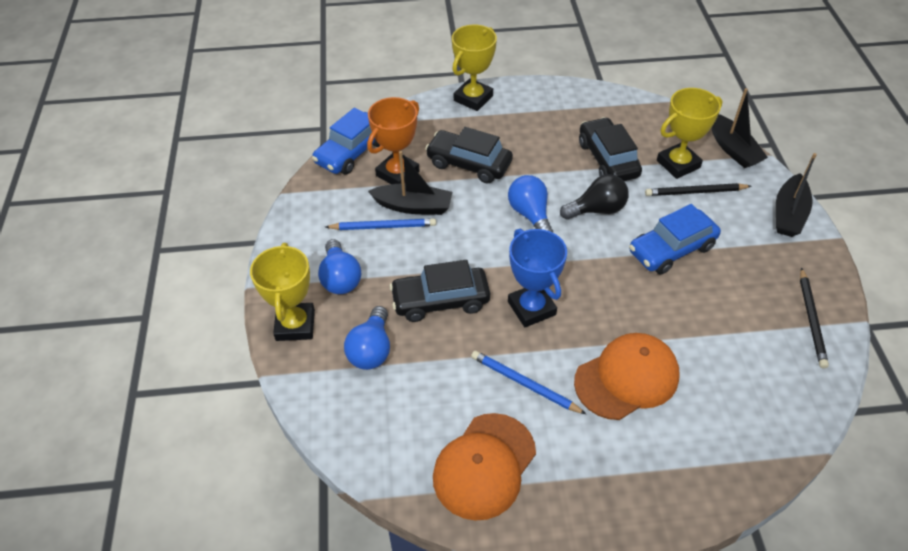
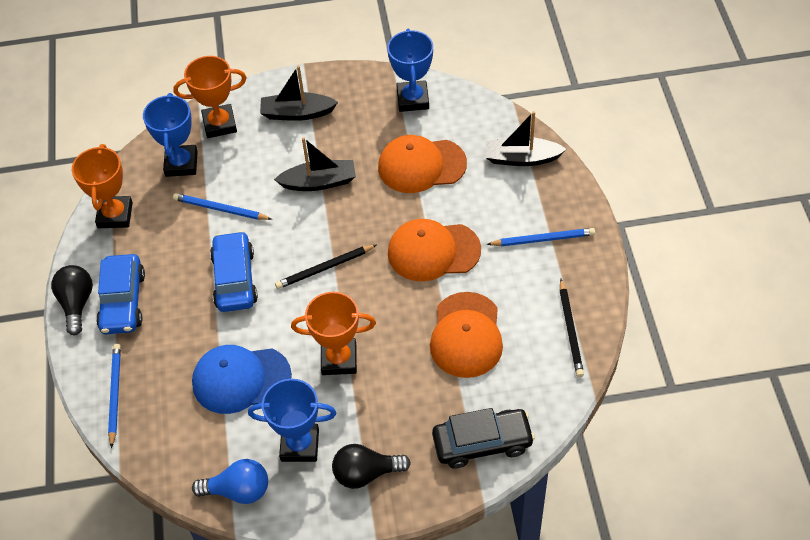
black car: [389,260,490,322] [425,127,513,184] [579,117,642,181] = 3 -> [432,408,535,469] = 1
black light bulb: [560,174,629,220] = 1 -> [51,265,93,336] [332,444,411,489] = 2
blue cap: none = 0 -> [192,345,292,414] = 1
blue light bulb: [318,239,361,294] [344,306,390,370] [508,175,553,232] = 3 -> [192,459,268,504] = 1
blue pencil: [326,218,436,230] [471,351,586,414] = 2 -> [108,344,121,449] [173,193,271,220] [486,228,595,246] = 3
blue trophy: [508,229,567,327] = 1 -> [143,93,198,177] [248,379,337,462] [387,29,433,112] = 3
orange cap: [433,413,536,521] [574,333,680,420] = 2 -> [378,135,467,193] [388,219,481,281] [430,292,503,378] = 3
orange trophy: [367,97,419,184] = 1 -> [72,144,133,228] [173,56,246,138] [291,292,376,375] = 3
yellow trophy: [250,243,315,341] [452,24,497,111] [657,88,723,179] = 3 -> none = 0

